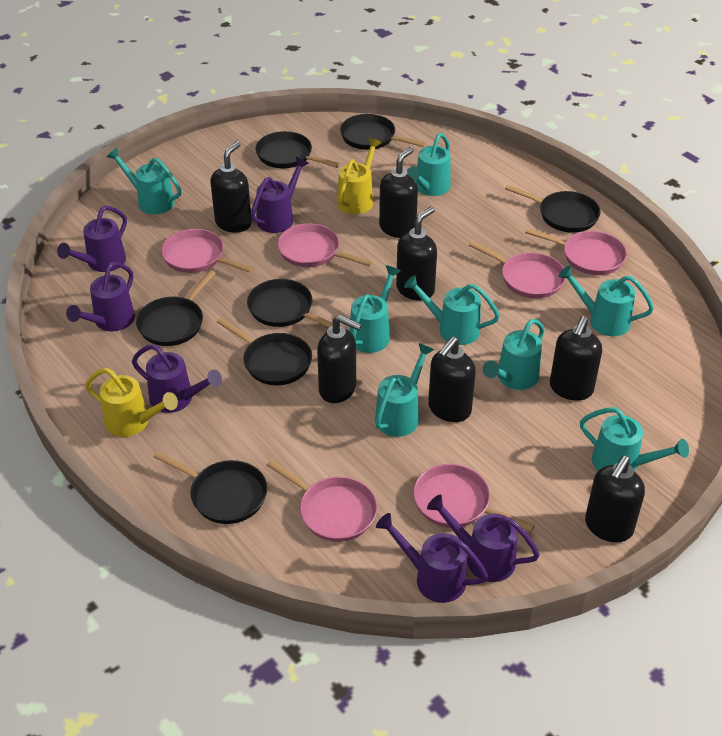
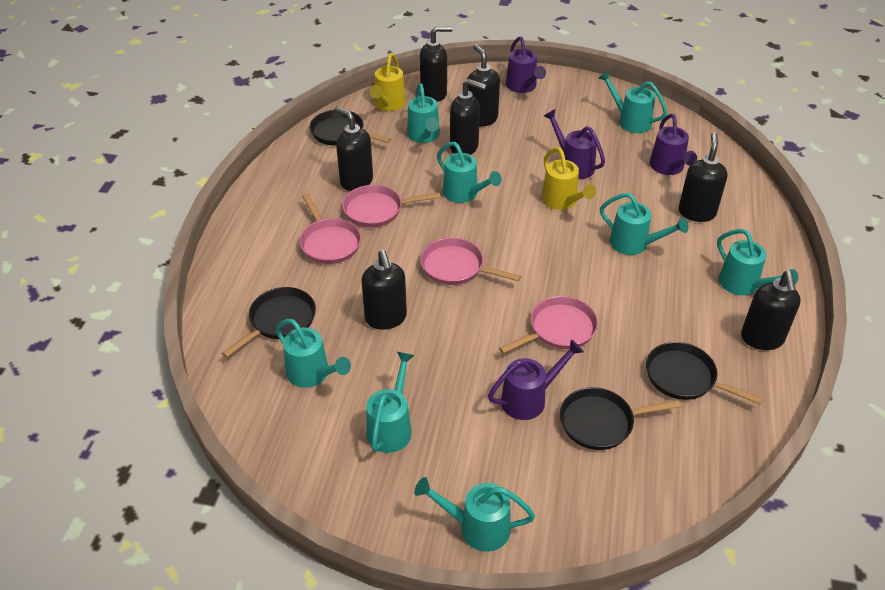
black pan: [136,270,216,346] [154,451,267,524] [217,318,312,385] [247,279,333,328] [256,131,340,168] [340,114,426,150] [505,185,600,233] = 7 -> [222,287,316,357] [310,110,391,146] [560,387,681,450] [646,342,763,405] = 4
pink pan: [161,229,254,273] [266,460,377,542] [277,223,372,267] [413,464,535,532] [469,241,566,298] [525,228,627,275] = 6 -> [299,193,361,264] [342,185,440,227] [420,238,521,285] [499,296,598,354] = 4
purple watering can: [57,206,127,272] [66,262,135,331] [132,344,222,413] [251,157,309,233] [376,513,488,603] [427,495,540,582] = 6 -> [488,340,584,420] [506,36,546,93] [544,109,605,179] [650,114,697,175] = 4

